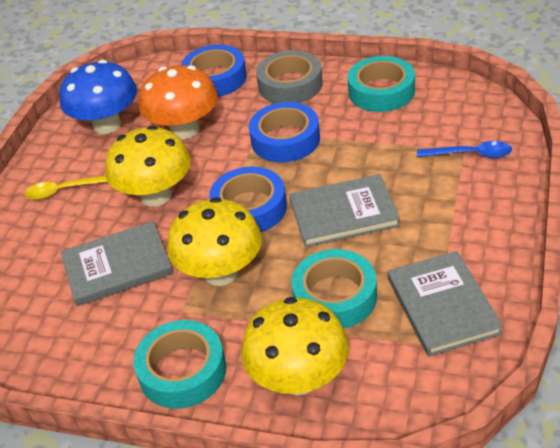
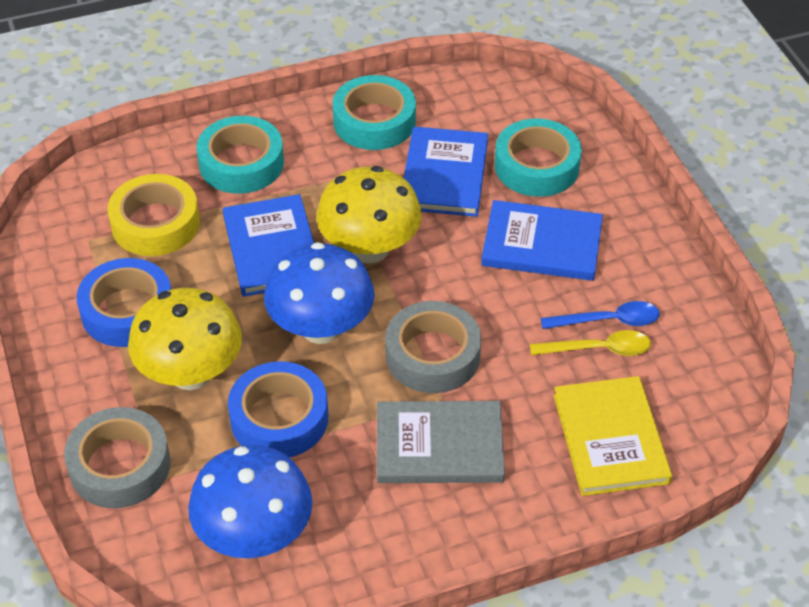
blue book: none = 0 -> [223,194,314,297] [404,127,488,217] [481,200,603,281] = 3
blue mushroom: [59,60,137,134] = 1 -> [188,445,313,558] [264,242,375,344] = 2
blue tape: [181,45,247,97] [209,167,287,232] [249,102,320,163] = 3 -> [77,258,171,347] [228,362,328,458] = 2
grey book: [61,221,173,306] [289,174,400,247] [388,251,503,357] = 3 -> [377,401,505,483] = 1
grey tape: [256,50,323,103] = 1 -> [64,407,171,508] [385,301,481,393] = 2
orange mushroom: [139,65,218,139] = 1 -> none = 0
yellow book: none = 0 -> [554,376,672,496] = 1
yellow mushroom: [105,125,191,207] [167,197,262,286] [241,297,349,395] = 3 -> [128,288,242,390] [316,166,422,264] = 2
yellow tape: none = 0 -> [108,174,200,256] = 1

